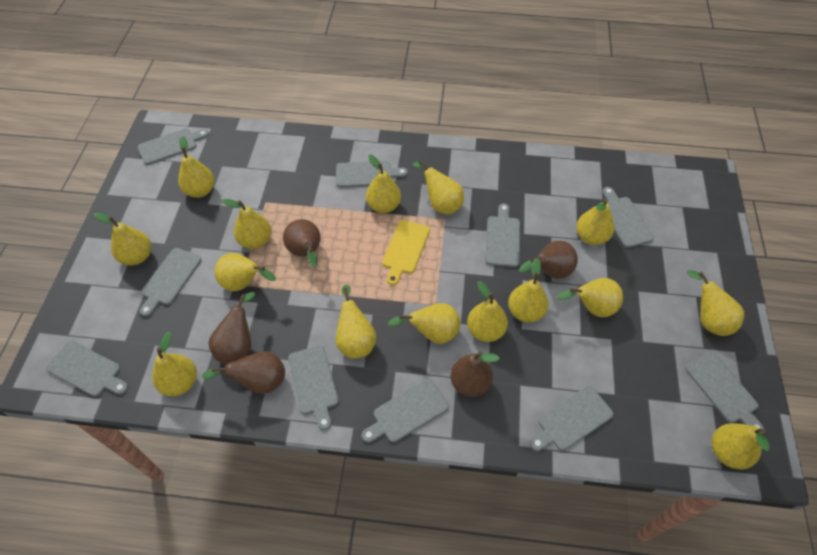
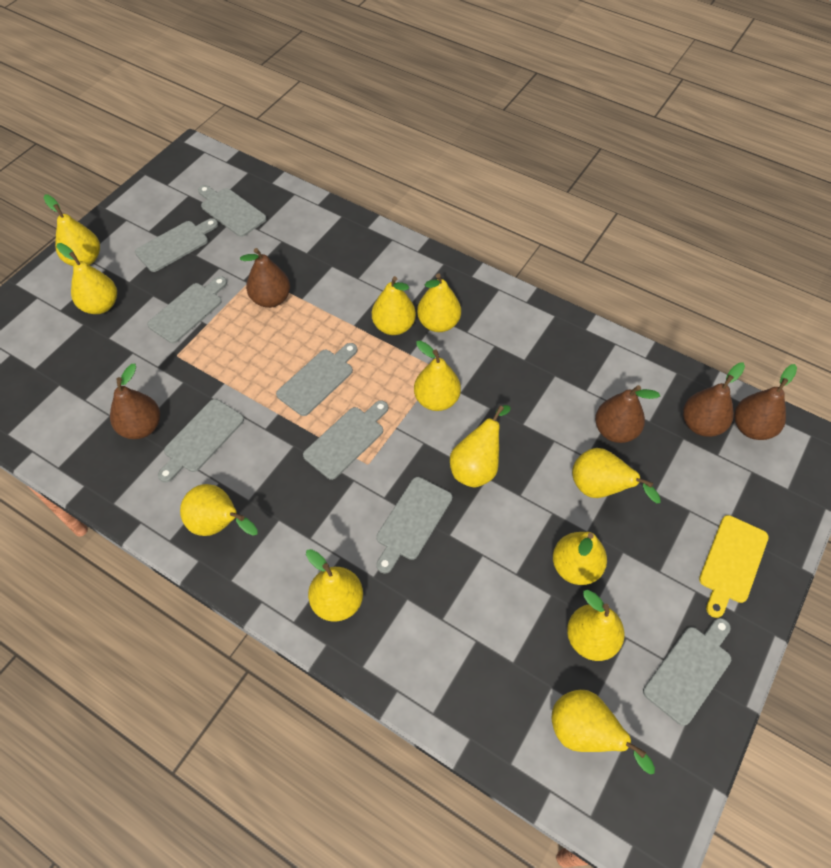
grey cutting board: [46,341,128,397] [138,128,209,165] [140,248,202,317] [288,346,339,430] [336,161,408,187] [362,379,449,443] [485,204,520,267] [530,386,614,451] [602,187,654,248] [685,353,764,434] = 10 -> [135,218,218,272] [147,276,227,343] [158,399,244,482] [198,185,267,237] [276,343,357,416] [303,400,388,480] [376,477,452,574] [643,618,731,726] = 8
yellow pear: [94,213,151,265] [152,332,197,396] [178,136,214,198] [215,253,276,291] [222,199,271,249] [336,285,377,359] [366,154,401,213] [388,303,460,344] [412,160,464,214] [467,281,508,342] [508,258,548,322] [557,278,623,317] [576,198,614,245] [687,270,744,336] [712,423,770,469] = 15 -> [43,194,100,266] [57,243,117,314] [180,484,258,536] [306,549,363,622] [372,276,416,335] [414,341,461,411] [417,273,461,332] [450,405,511,488] [552,690,655,774] [553,532,607,585] [567,590,625,661] [572,448,661,503] = 12

